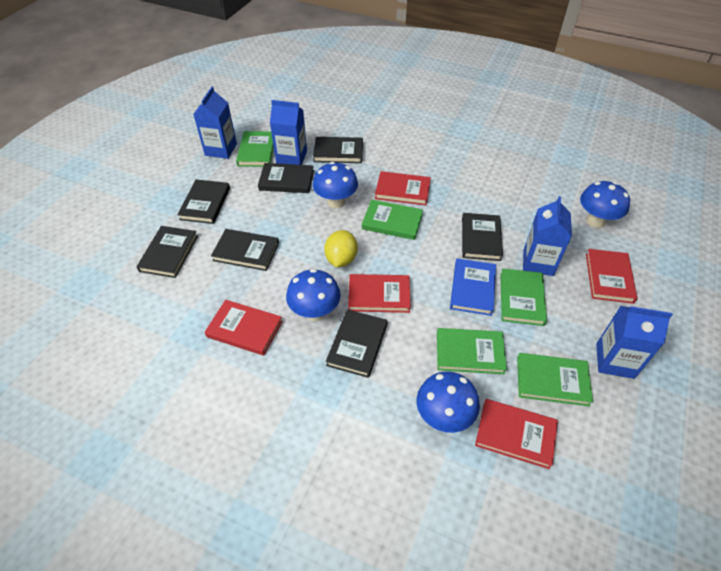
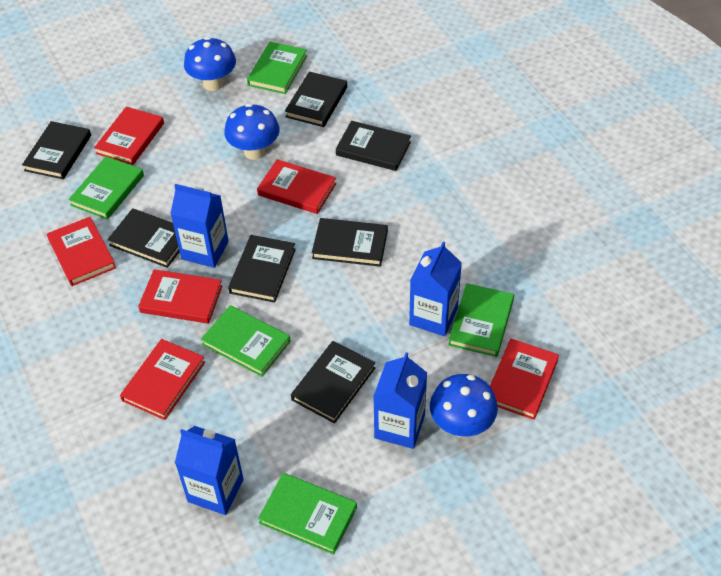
blue book: [450,259,496,316] = 1 -> none = 0
blue mushroom: [286,269,341,321] [313,162,358,208] [416,371,480,433] [580,181,630,228] = 4 -> [184,37,236,91] [224,104,280,160] [430,374,498,437] = 3
red book: [205,300,283,356] [348,274,411,313] [375,171,431,205] [475,399,558,469] [586,249,638,304] = 5 -> [47,217,116,286] [94,107,164,165] [120,339,205,420] [138,269,222,324] [257,159,336,214] [490,339,559,420] = 6
yellow lemon: [324,230,358,267] = 1 -> none = 0

